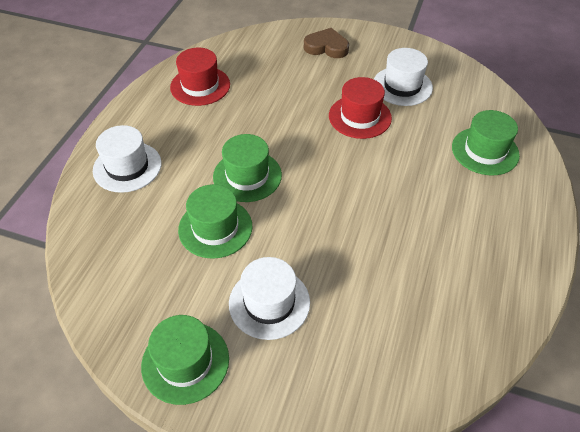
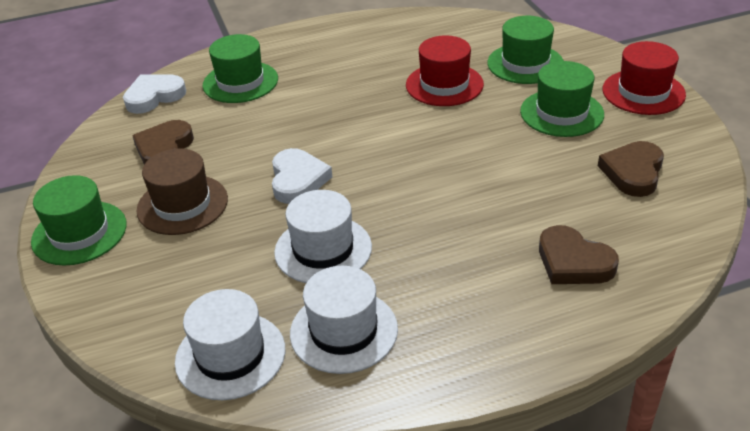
brown hat: none = 0 -> [136,149,228,235] = 1
brown heart: [304,28,349,58] = 1 -> [132,120,194,164] [539,225,619,284] [598,141,664,197] = 3
white heart: none = 0 -> [123,74,186,114] [272,148,333,204] = 2

